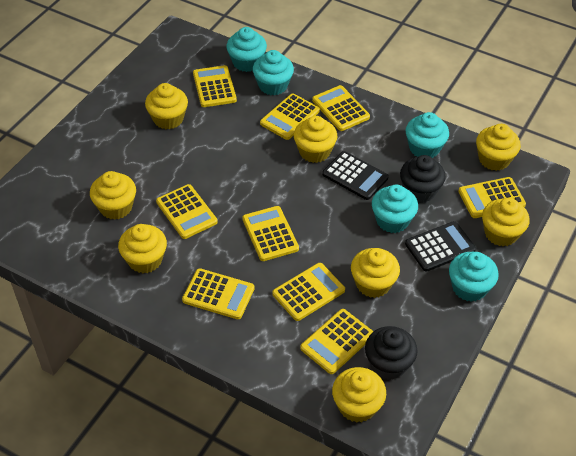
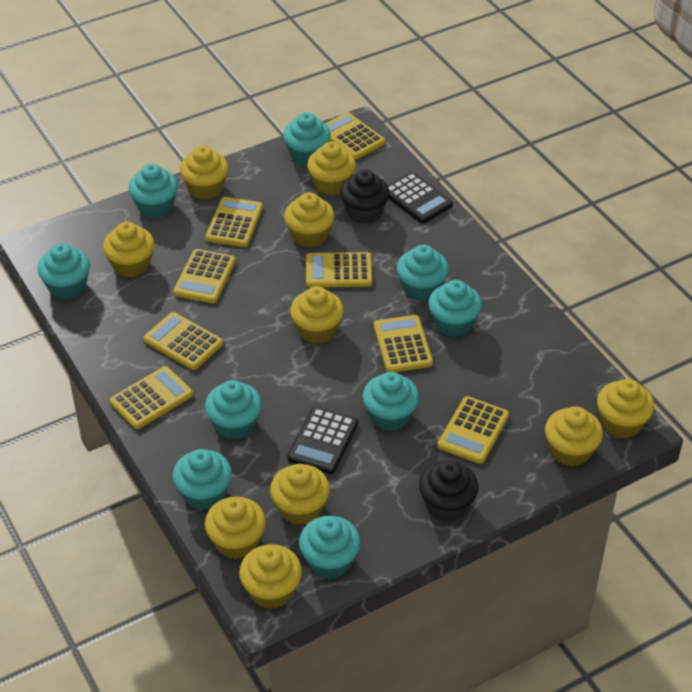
turquoise cupcake: [226,27,267,72] [253,50,294,96] [372,185,418,233] [406,112,449,158] [449,252,499,302] = 5 -> [37,243,90,299] [128,164,178,218] [173,449,232,510] [205,380,262,440] [283,112,331,165] [299,516,361,579] [363,372,419,431] [397,245,449,301] [429,280,482,337] = 9
yellow calculator: [156,184,218,239] [182,268,254,319] [193,65,237,107] [242,206,299,261] [260,93,320,140] [272,263,345,321] [300,309,373,374] [312,85,370,131] [458,177,526,218] = 9 -> [110,366,193,429] [143,312,223,370] [173,249,236,303] [205,197,263,247] [306,252,372,287] [325,112,385,159] [374,315,433,372] [438,396,509,464] = 8
yellow cupcake: [90,171,136,220] [118,224,167,273] [145,83,188,129] [294,116,338,163] [332,367,386,423] [351,248,400,298] [476,124,521,171] [482,198,529,247] = 8 -> [103,222,154,278] [180,146,228,200] [205,497,266,559] [239,544,302,609] [270,464,330,525] [284,192,335,247] [290,286,344,344] [307,142,356,196] [545,406,603,467] [597,379,654,438] = 10

